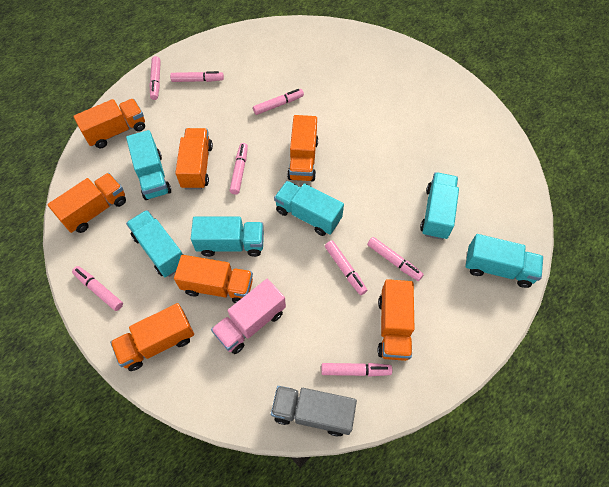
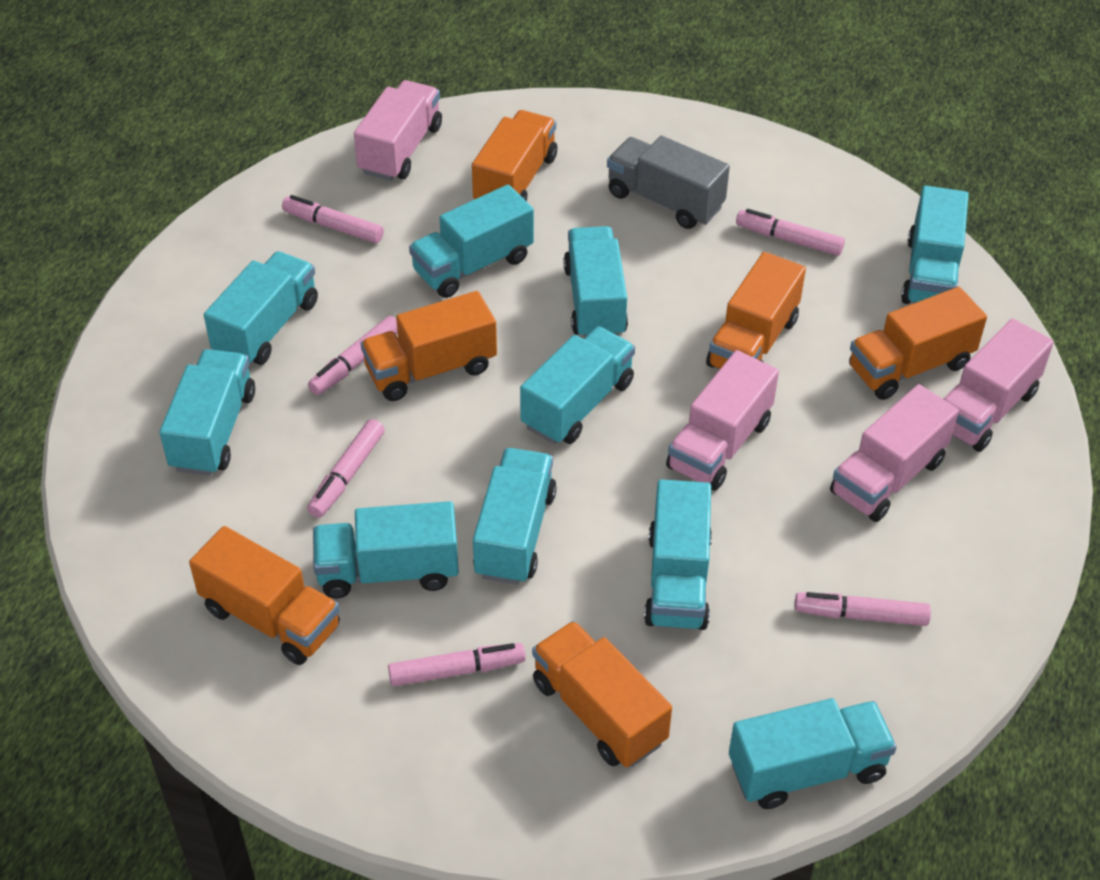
orange truck: [47,173,126,233] [73,99,145,148] [110,303,194,371] [174,255,253,303] [175,128,213,190] [287,115,318,181] [378,279,414,361] = 7 -> [189,526,340,665] [361,291,497,401] [472,110,557,201] [532,621,672,767] [706,252,806,369] [849,287,987,400] = 6
pink marker: [72,266,123,311] [150,56,161,100] [170,71,224,82] [230,143,248,194] [253,89,304,115] [321,363,392,377] [325,240,367,295] [367,237,424,281] = 8 -> [282,195,384,243] [307,419,385,518] [308,316,398,395] [388,643,526,686] [736,209,845,256] [795,592,931,626] = 6
pink truck: [211,279,286,354] = 1 -> [354,80,442,181] [666,350,779,491] [830,384,959,522] [943,318,1054,452] = 4
turquoise truck: [126,130,171,200] [126,210,184,277] [191,217,264,257] [274,181,344,236] [420,172,459,240] [465,234,543,288] = 6 -> [159,349,255,476] [204,251,318,365] [313,501,459,599] [409,185,534,298] [473,448,557,585] [520,326,635,444] [564,226,628,337] [644,479,712,630] [729,698,897,809] [901,186,969,304] = 10

